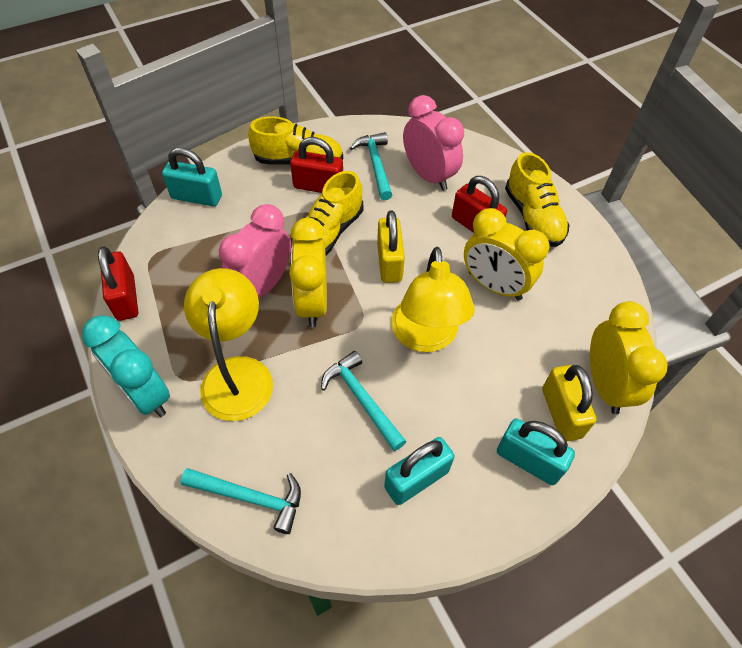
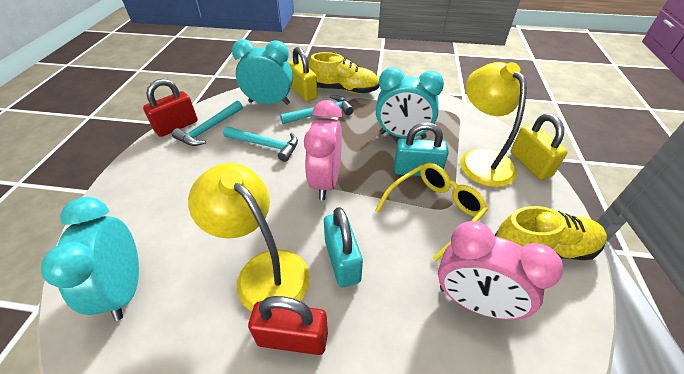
red padlock: [98,246,138,321] [290,137,343,193] [452,176,507,233] = 3 -> [143,79,198,137] [248,296,328,355] = 2
turquoise clock: [82,315,170,417] = 1 -> [41,197,139,321] [232,39,293,105] [376,67,444,139] = 3
turquoise padlock: [162,148,222,206] [384,437,455,505] [497,418,575,485] = 3 -> [324,207,363,287] [394,122,449,176] = 2
yellow clock: [289,218,327,327] [464,208,549,300] [590,301,668,414] = 3 -> none = 0
yellow glasses: none = 0 -> [375,163,488,261] = 1
yellow shoe: [248,116,343,165] [291,171,363,256] [505,152,570,247] = 3 -> [309,52,379,94] [495,206,607,260] = 2

